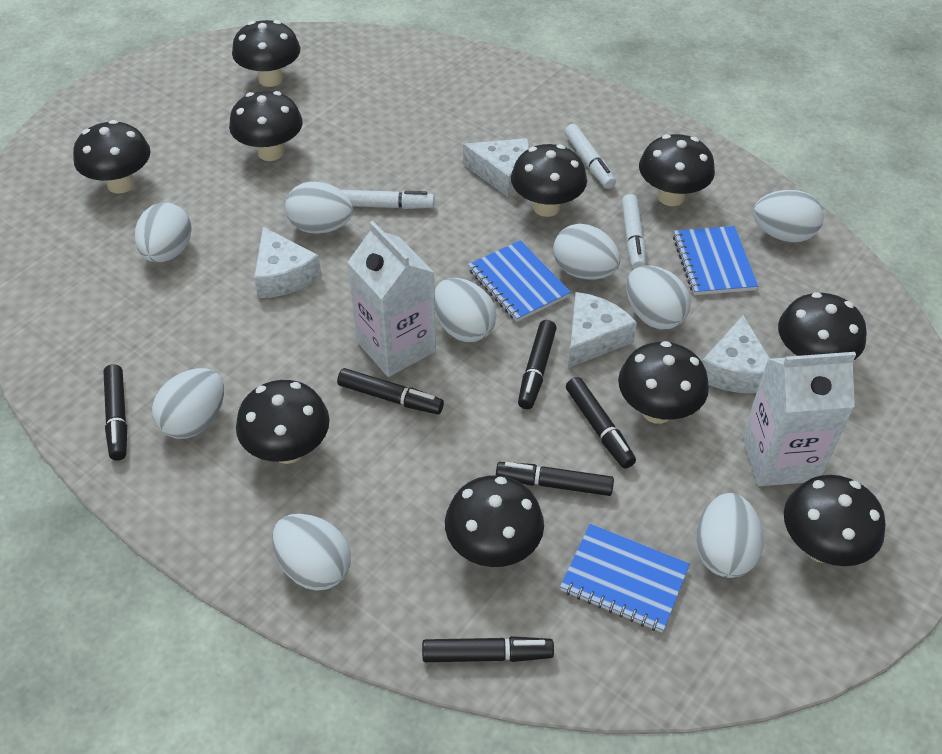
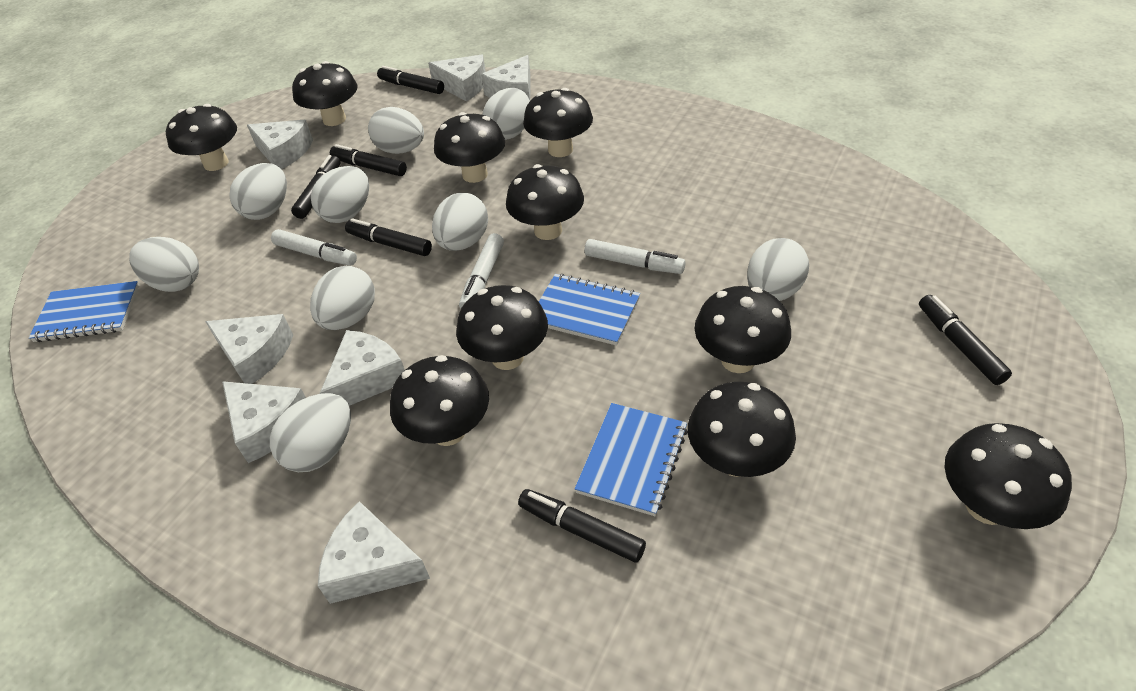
white carton: [347,221,436,377] [742,352,856,486] = 2 -> none = 0
white cheese: [254,227,322,298] [463,138,529,197] [568,292,637,368] [702,315,770,393] = 4 -> [205,314,293,384] [222,381,306,463] [247,120,313,169] [318,501,430,604] [320,330,405,406] [428,55,486,102] [481,55,531,100] = 7

